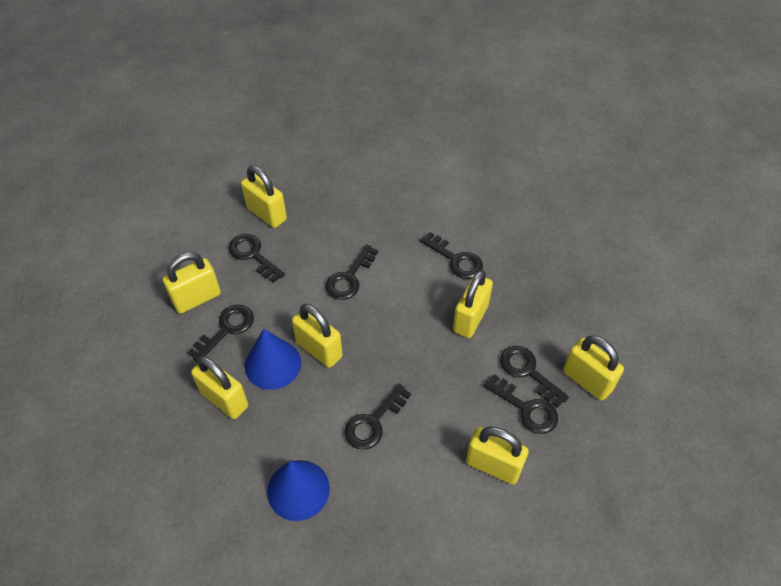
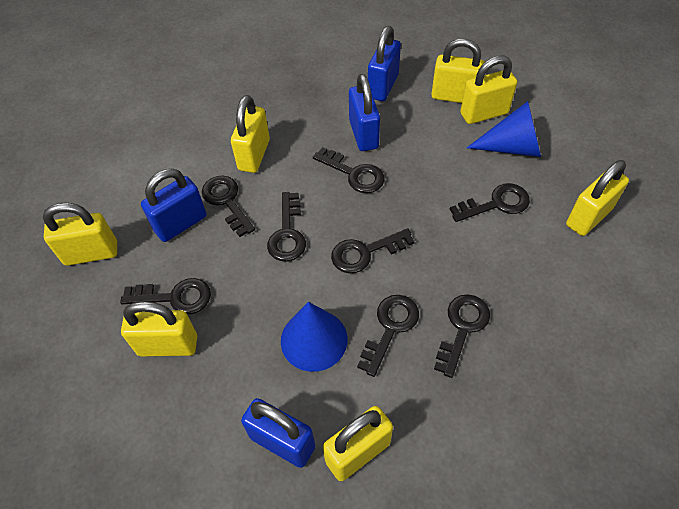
black key: [188,305,254,362] [229,234,285,283] [326,244,378,300] [345,384,411,450] [420,232,483,279] [483,374,558,434] [500,346,569,407] = 7 -> [120,278,211,314] [202,176,255,237] [267,192,306,262] [313,147,385,193] [331,228,415,273] [357,295,419,377] [434,294,490,378] [450,183,530,222] = 8
blue padlock: none = 0 -> [141,169,207,242] [241,398,315,468] [349,74,380,151] [368,26,401,101] = 4

